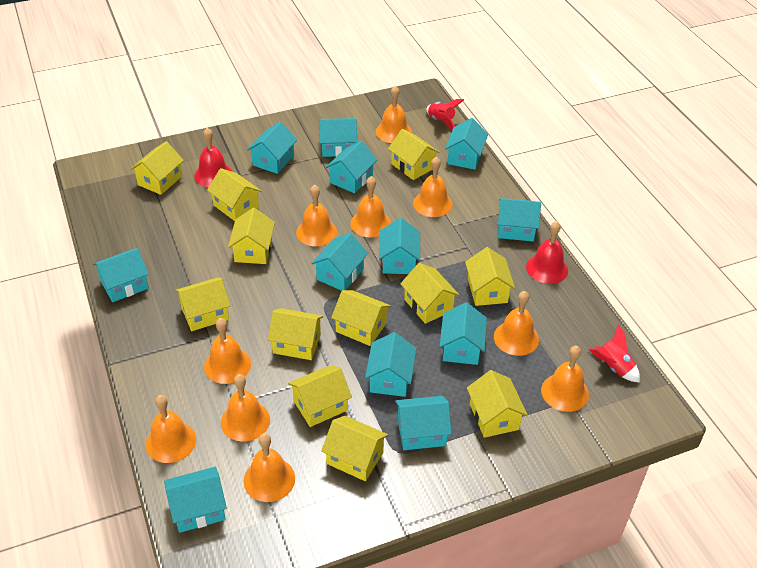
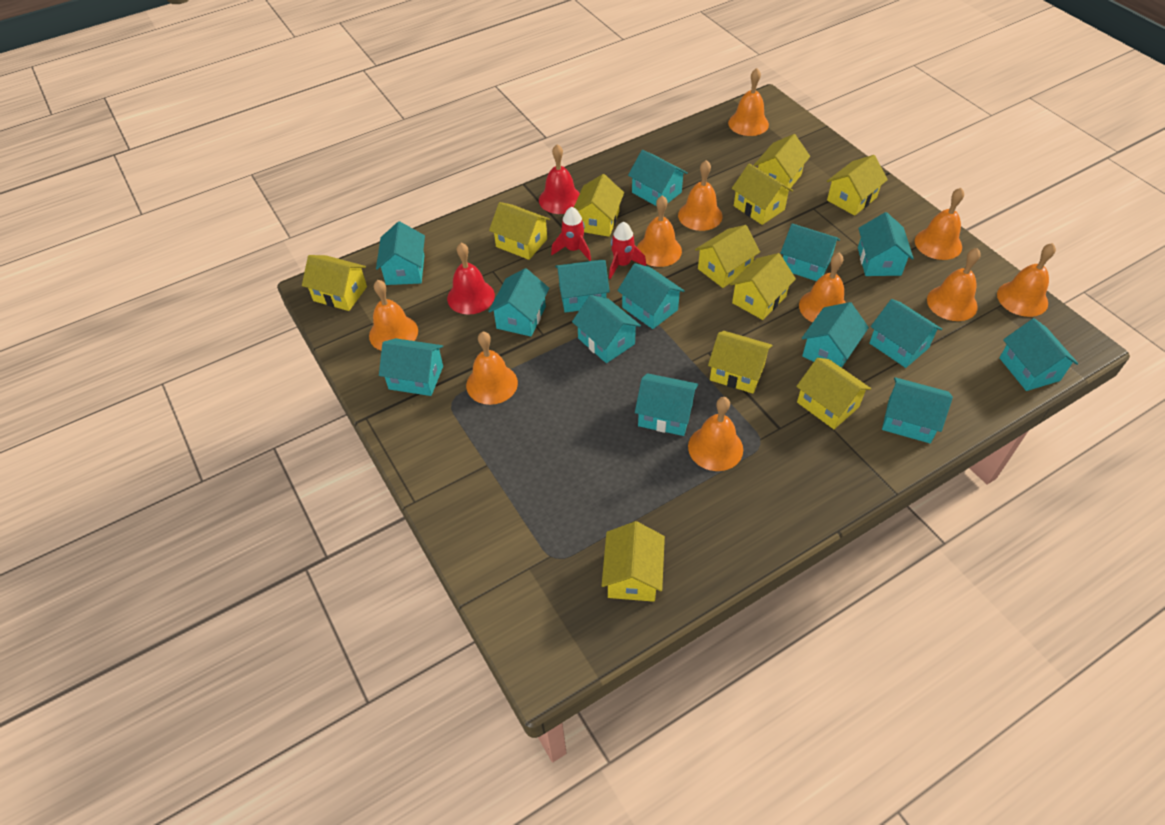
turquoise house: [93,248,149,302] [164,467,227,533] [247,122,297,174] [311,233,368,291] [319,118,357,157] [326,140,377,193] [365,332,416,397] [379,218,420,274] [395,396,452,450] [440,302,487,365] [445,118,488,170] [498,198,541,241] = 12 -> [376,221,425,285] [379,338,443,396] [488,268,549,337] [555,260,610,313] [572,295,641,363] [617,263,685,329] [628,150,687,206] [635,373,698,436] [780,223,840,281] [801,302,869,368] [858,212,914,276] [869,299,942,368] [882,377,953,443] [999,318,1078,391] = 14
yellow house: [130,141,184,195] [175,278,230,331] [207,168,262,221] [228,208,275,264] [268,308,323,360] [288,365,352,427] [321,416,388,481] [331,290,391,346] [388,129,440,180] [400,263,459,324] [465,247,515,306] [467,370,528,438] = 12 -> [302,255,367,311] [489,202,550,260] [574,174,624,237] [602,521,665,602] [695,225,760,288] [708,331,773,394] [730,253,796,320] [732,164,793,225] [754,134,810,190] [796,358,871,429] [827,155,888,216] = 11

